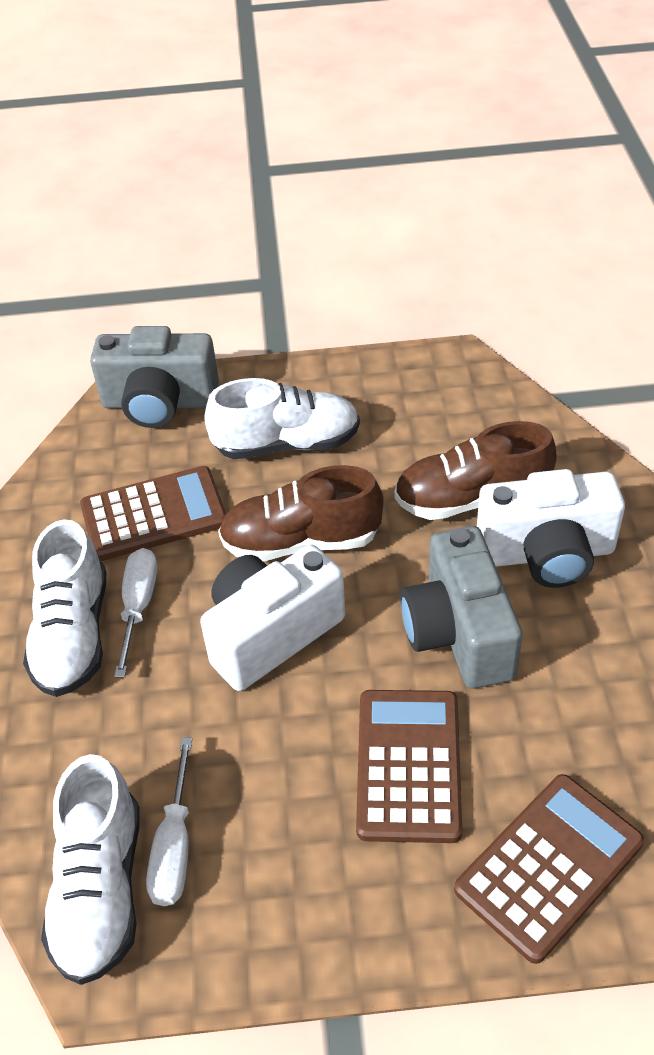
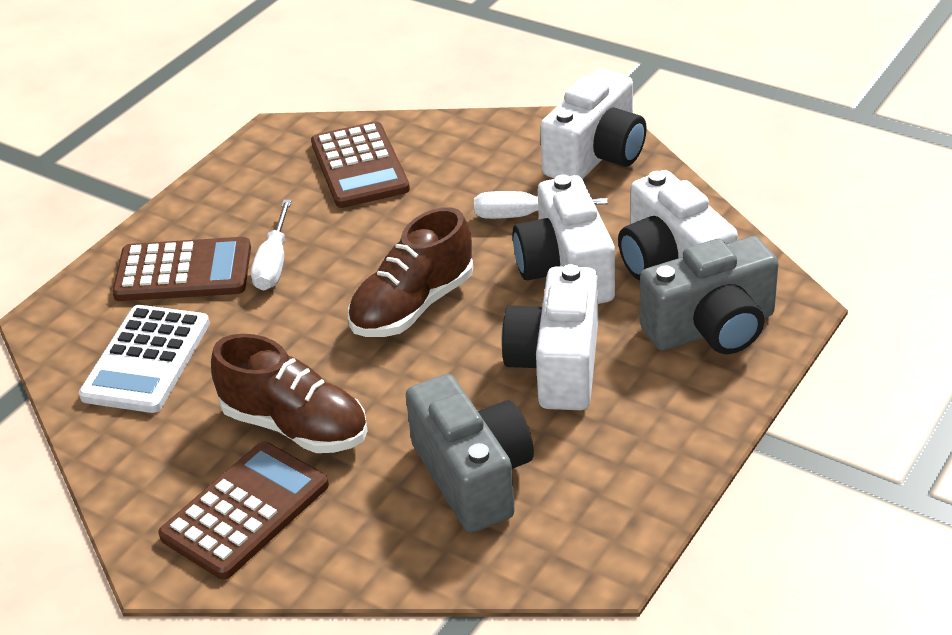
white calculator: none = 0 -> [79,305,210,413] = 1
white camera: [200,545,345,691] [477,469,625,588] = 2 -> [501,264,598,410] [513,175,615,304] [540,68,647,179] [618,170,738,280] = 4
white shoe: [23,519,106,697] [41,754,140,985] [204,378,360,459] = 3 -> none = 0

